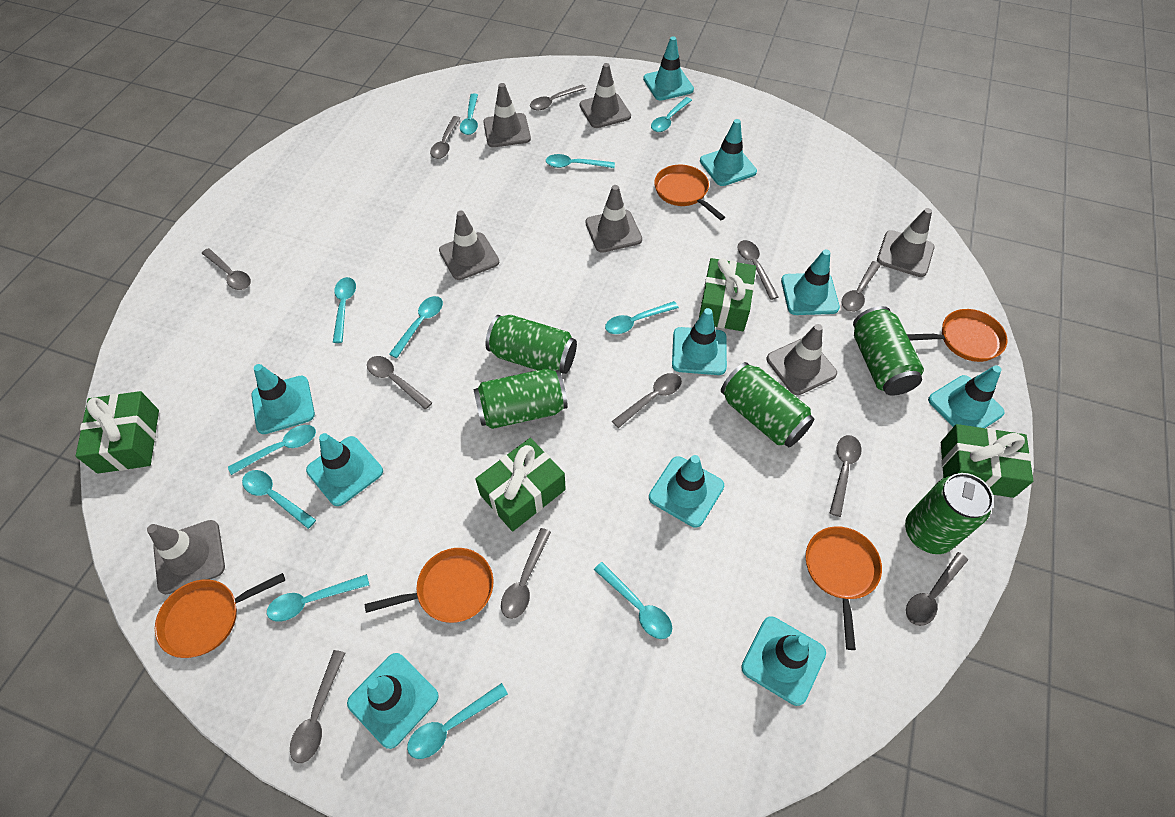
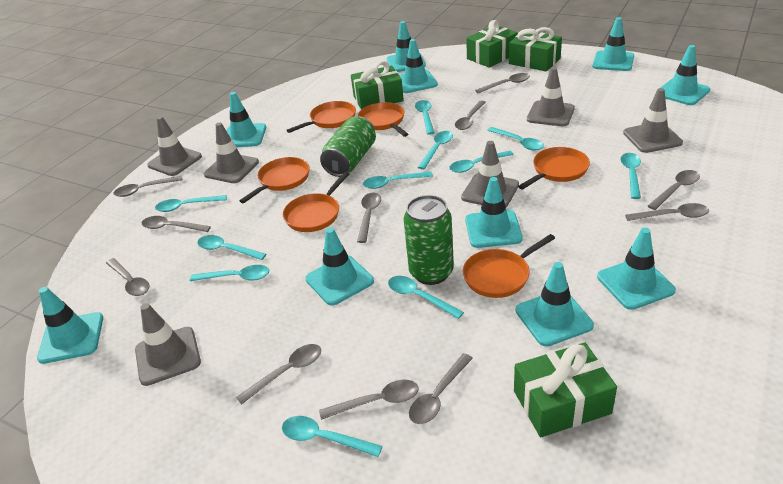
green can: [474,369,568,429] [485,315,577,374] [721,362,814,447] [853,306,924,396] [905,473,994,554] = 5 -> [320,116,376,177] [403,195,454,285] = 2
grey traffic cone: [147,520,225,594] [439,211,499,280] [483,83,531,147] [579,63,631,128] [585,185,642,253] [766,324,837,395] [877,208,934,277] = 7 -> [135,303,201,386] [147,116,202,176] [204,122,259,183] [461,141,519,207] [527,67,575,126] [623,88,683,153] = 6
orange pan: [155,573,285,658] [365,548,493,623] [654,165,725,220] [805,526,882,650] [907,309,1008,362] = 5 -> [240,157,310,203] [283,172,349,232] [287,101,356,133] [358,102,408,137] [463,234,555,298] [518,147,590,190] = 6

